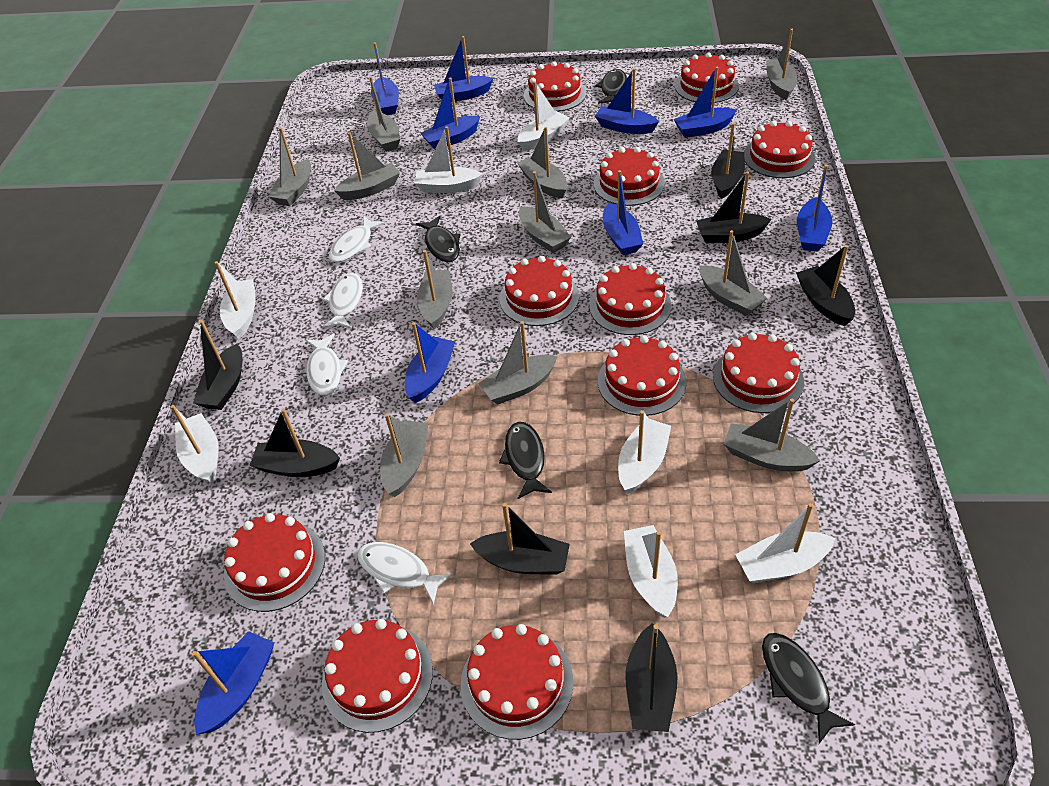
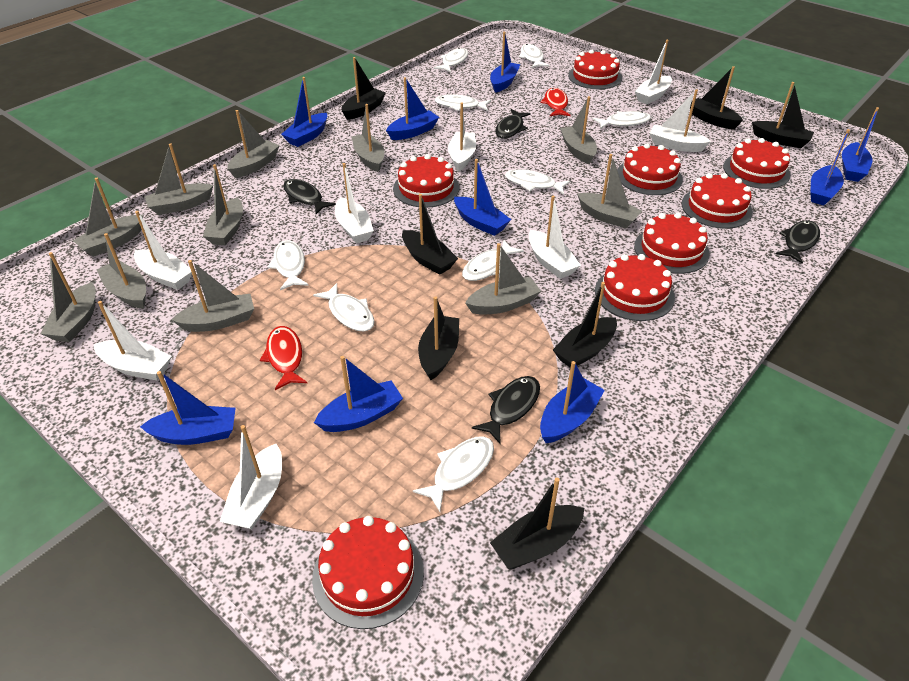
red cake: [224,513,325,612] [322,619,433,733] [460,624,573,740] [499,256,579,326] [524,61,586,112] [589,263,671,335] [594,147,665,206] [598,336,686,416] [675,53,739,103] [713,333,804,413] [744,121,816,178] = 11 -> [312,516,424,629] [393,154,459,208] [568,50,622,89] [595,254,675,321] [617,143,683,195] [634,213,710,274] [682,173,753,229] [723,138,791,189] = 8
red fish: none = 0 -> [260,326,307,390] [540,88,571,116] = 2
white boat: [171,405,219,484] [215,261,256,339] [415,126,483,193] [518,81,570,151] [618,410,671,494] [624,525,678,618] [735,503,835,583] = 7 -> [94,301,172,380] [134,211,192,290] [220,425,282,529] [335,163,374,243] [448,102,476,171] [529,196,581,279] [635,40,672,104] [650,89,711,152] = 8
white fish: [306,334,348,395] [322,273,363,329] [329,216,385,262] [357,542,453,605] = 4 -> [268,240,308,290] [313,283,375,331] [413,436,494,512] [434,48,468,72] [435,94,491,111] [462,240,524,281] [505,169,570,195] [519,44,550,68] [593,111,651,129] = 9

